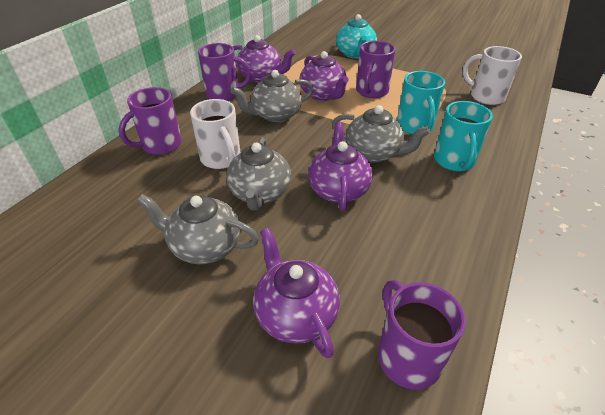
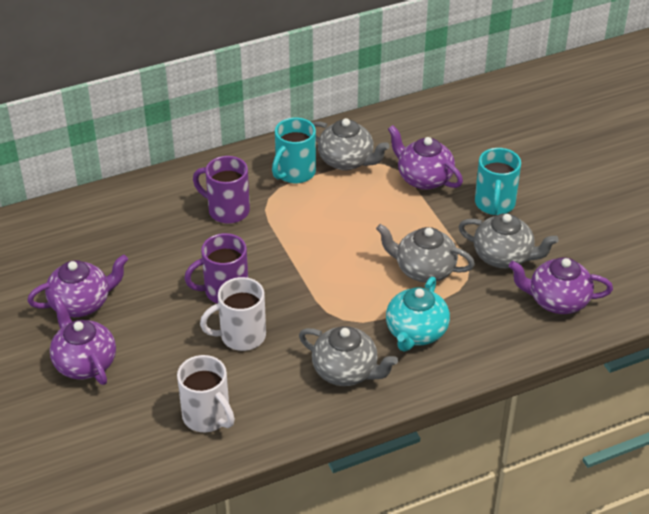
purple mug: [119,87,182,155] [198,43,252,101] [356,41,396,98] [378,280,466,390] = 4 -> [184,233,248,304] [193,156,250,224] = 2

